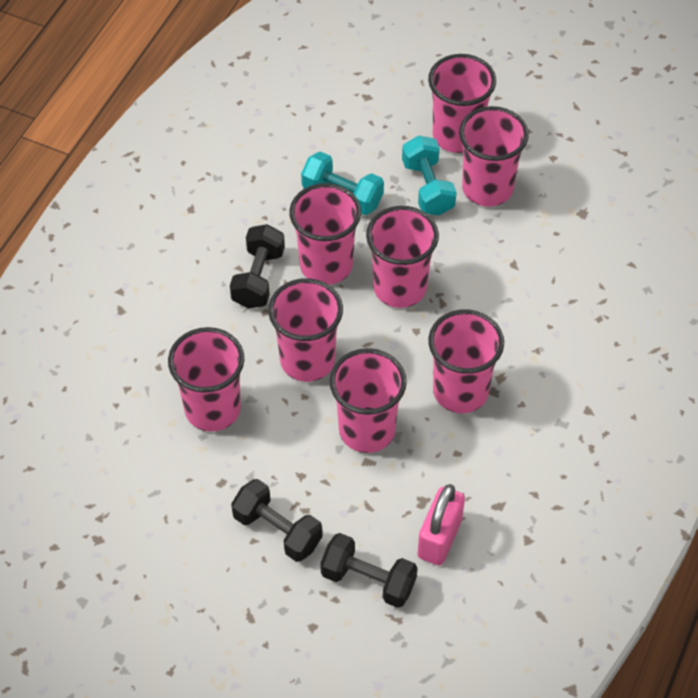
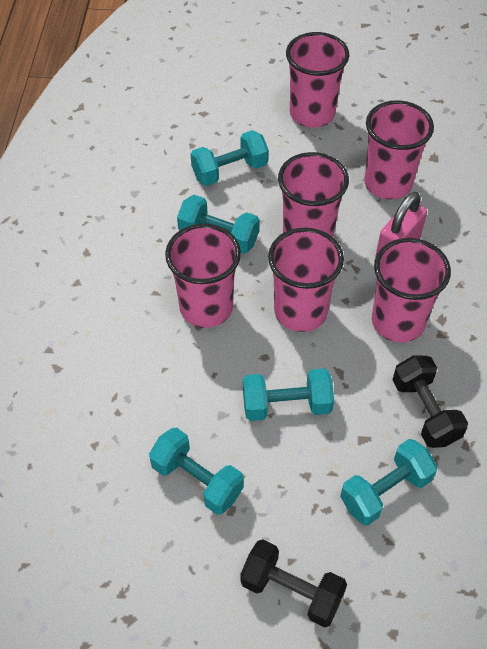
black dumbbell: [230,224,285,309] [231,479,323,562] [320,533,418,608] = 3 -> [240,540,347,627] [393,356,468,448] = 2
pink cup: [168,327,244,432] [268,278,343,382] [289,183,361,285] [329,348,407,453] [366,206,439,308] [428,54,496,153] [428,309,504,413] [459,106,529,207] = 8 -> [165,224,241,328] [268,228,344,332] [278,152,349,237] [286,32,349,128] [364,100,434,199] [372,238,451,343] = 6
turquoise dumbbell: [301,152,384,215] [402,135,457,216] = 2 -> [149,427,244,515] [177,195,260,254] [191,130,269,186] [243,368,334,421] [340,439,438,525] = 5

